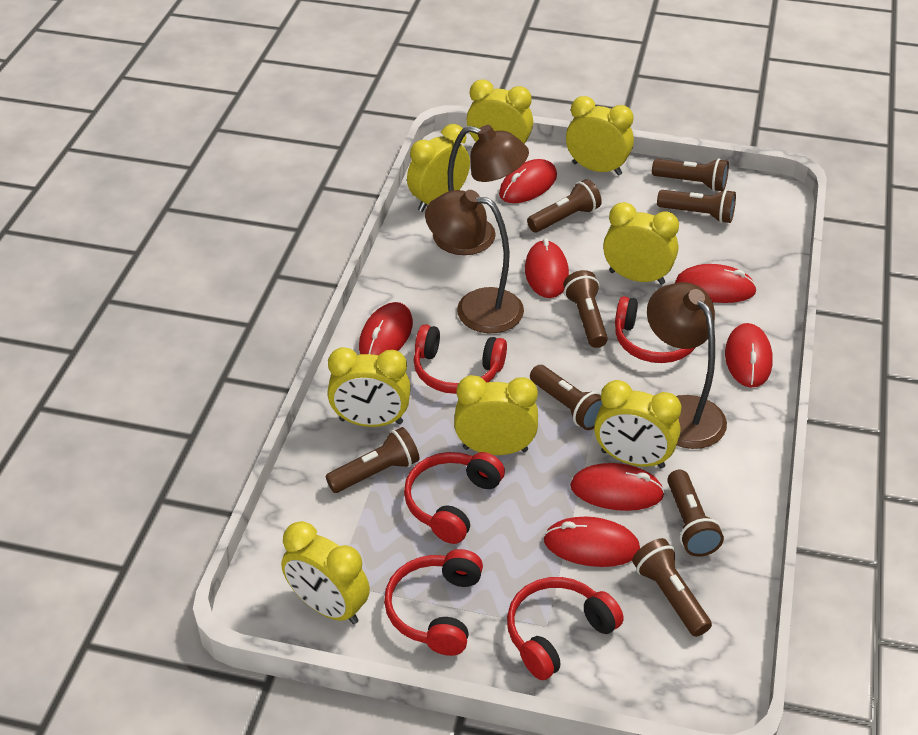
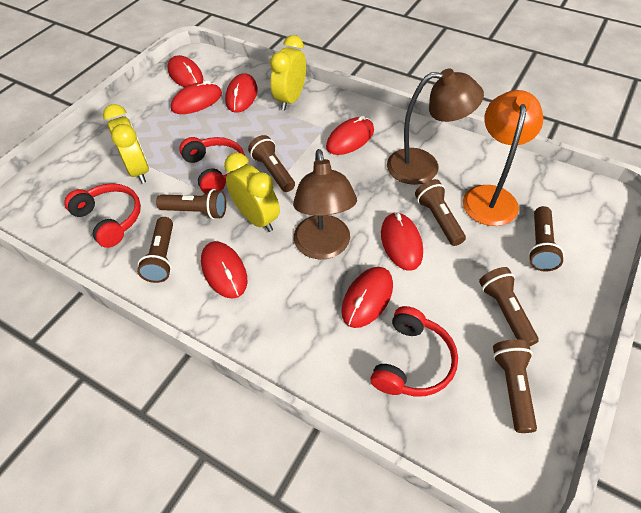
brown flashlight: [326,427,420,493] [527,179,602,232] [530,365,602,430] [563,270,608,348] [632,538,712,637] [652,158,729,192] [657,189,736,223] [667,470,724,557] = 8 -> [137,217,173,283] [156,189,226,219] [248,135,295,192] [415,179,466,246] [479,267,539,346] [493,339,537,433] [528,206,564,271] = 7
brown lamp: [425,190,524,333] [433,125,529,255] [647,282,727,449] = 3 -> [293,149,357,259] [387,68,484,185] = 2
orange lamp: none = 0 -> [463,90,543,226] = 1
red headphones: [384,549,483,656] [404,452,505,544] [414,324,507,394] [507,577,624,680] [615,296,696,363] = 5 -> [64,183,141,248] [179,137,245,194] [370,306,458,396] = 3
yellow clock: [281,521,370,624] [327,347,411,427] [407,124,470,212] [454,375,538,455] [466,80,533,144] [566,96,634,176] [594,380,682,469] [603,202,679,285] = 8 -> [103,104,149,183] [224,153,280,232] [270,35,306,110] = 3

